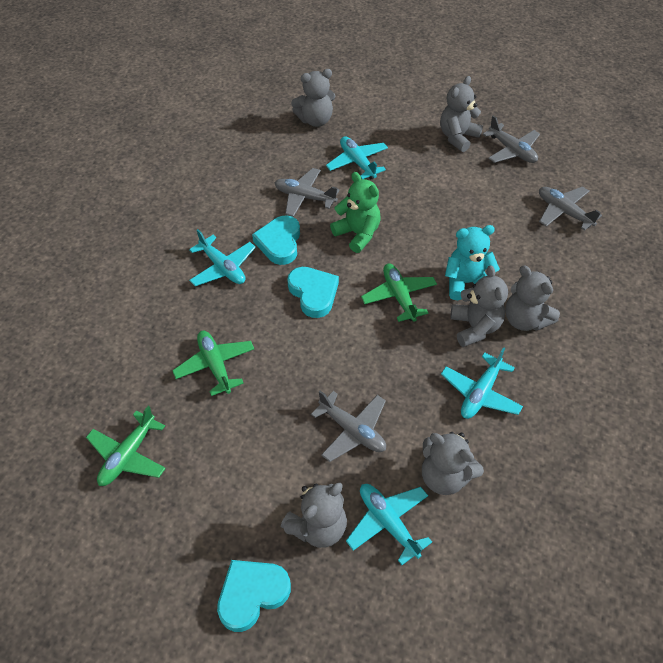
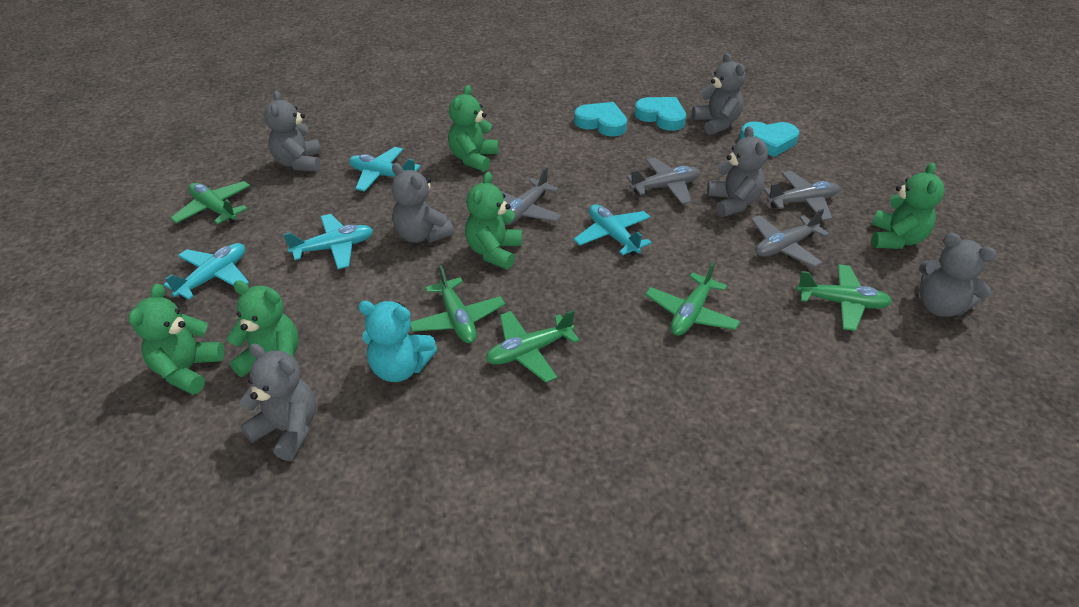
green plane: [86,406,166,486] [172,331,255,396] [361,263,437,322] = 3 -> [170,181,250,224] [410,265,505,343] [486,310,580,383] [645,262,740,336] [796,264,892,331] = 5
green teddy bear: [330,172,381,253] = 1 -> [129,284,225,395] [227,280,299,377] [448,85,499,172] [465,172,522,269] [871,162,945,249] = 5

